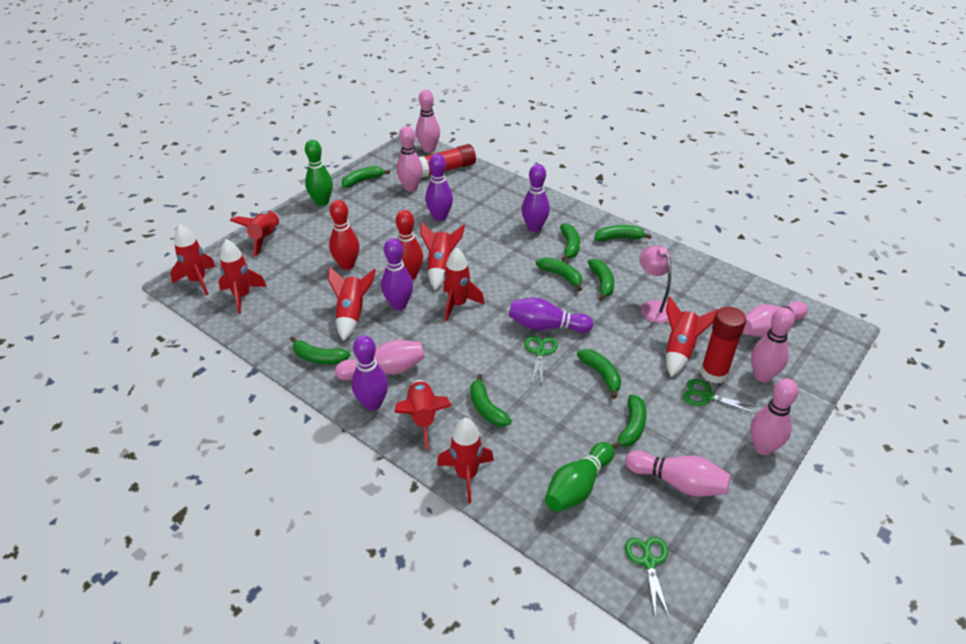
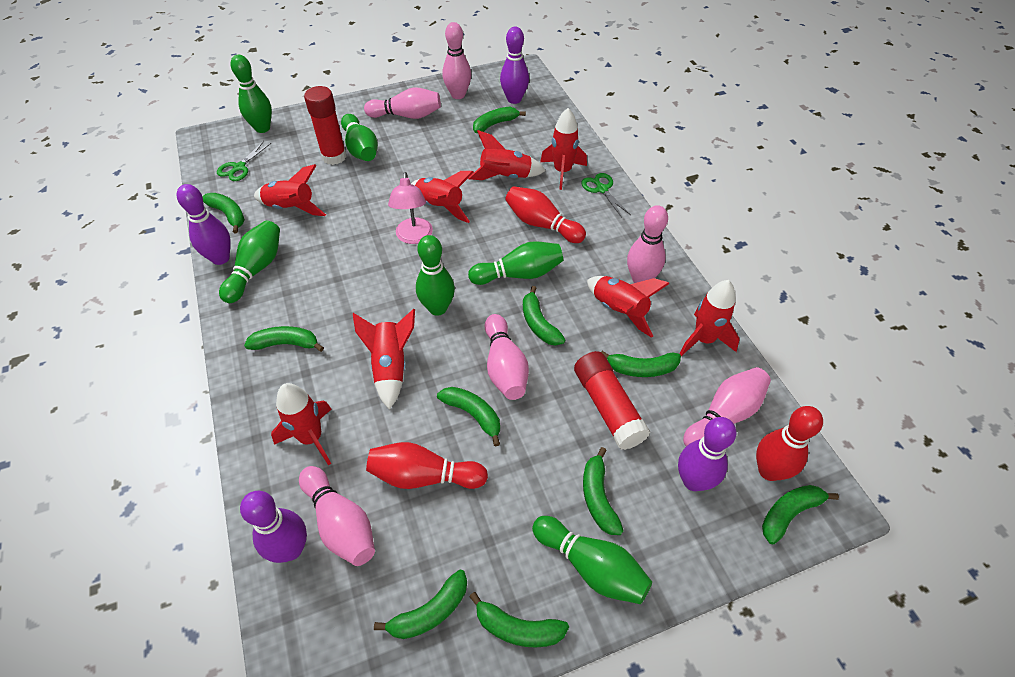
green banana: [290,337,351,364] [341,166,390,188] [470,374,512,427] [536,257,582,291] [560,223,580,261] [577,349,621,399] [588,259,614,301] [595,225,651,242] [612,394,647,449] = 9 -> [202,193,245,233] [244,326,324,352] [374,570,467,639] [437,387,500,446] [469,592,569,647] [473,107,526,133] [523,286,566,346] [583,447,624,535] [601,351,681,377] [762,485,839,544] = 10
green bowling pin: [305,140,333,206] [545,442,614,512] = 2 -> [219,220,280,303] [231,55,272,133] [341,114,378,161] [416,235,455,316] [468,241,563,285] [532,516,652,604] = 6
green scissors: [524,336,558,384] [625,536,670,619] [683,379,758,414] = 3 -> [217,141,271,181] [581,173,631,218] = 2
pink bowling pin: [335,340,425,380] [396,126,423,191] [416,90,440,153] [625,450,731,497] [743,301,808,337] [750,378,799,455] [751,308,795,382] = 7 -> [299,466,375,566] [364,87,441,119] [442,22,471,99] [484,314,529,400] [627,205,668,283] [683,367,771,446] = 6
purple bowling pin: [352,335,388,411] [381,238,413,310] [425,154,453,221] [509,298,593,333] [521,164,550,232] = 5 -> [177,184,231,265] [240,491,307,563] [500,27,529,104] [678,417,736,491] = 4
red bowling pin: [329,200,360,270] [396,210,423,280] = 2 -> [366,442,488,489] [505,186,586,243] [756,406,823,481] = 3
red rocket: [170,224,216,295] [219,239,267,314] [230,211,279,257] [328,267,376,341] [394,380,452,450] [421,222,465,290] [437,418,494,503] [443,247,484,321] [666,296,718,377] = 9 -> [254,164,326,216] [271,383,332,465] [353,309,415,410] [411,171,474,223] [468,130,546,180] [540,108,587,190] [587,276,670,338] [680,280,740,356] = 8

